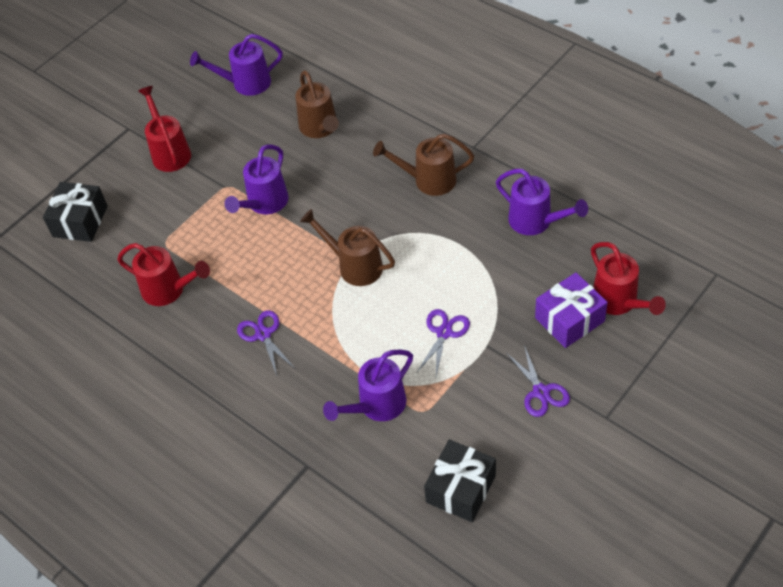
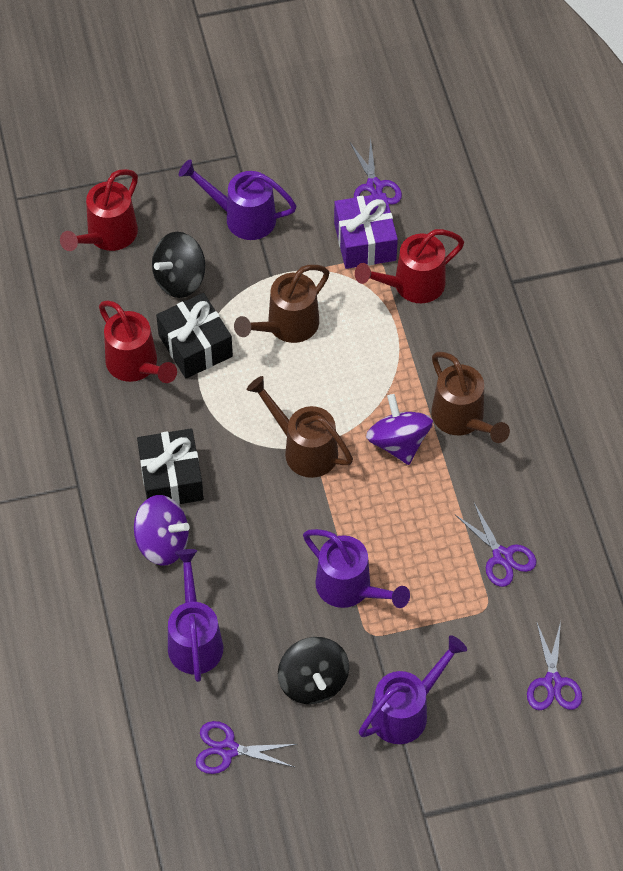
black spinning top: none = 0 -> [152,232,205,298] [278,637,349,704] = 2
purple scissors: [237,310,294,376] [417,309,470,376] [507,345,570,417] = 3 -> [196,721,297,774] [350,139,402,205] [454,503,536,587] [527,621,582,710] = 4
purple spinning top: none = 0 -> [134,495,190,566] [366,394,433,465] = 2

